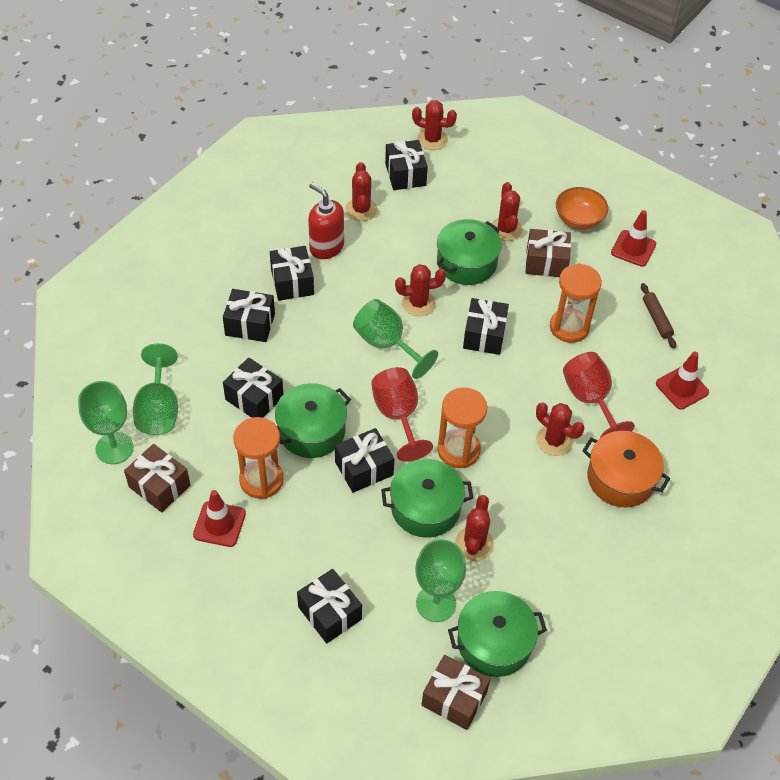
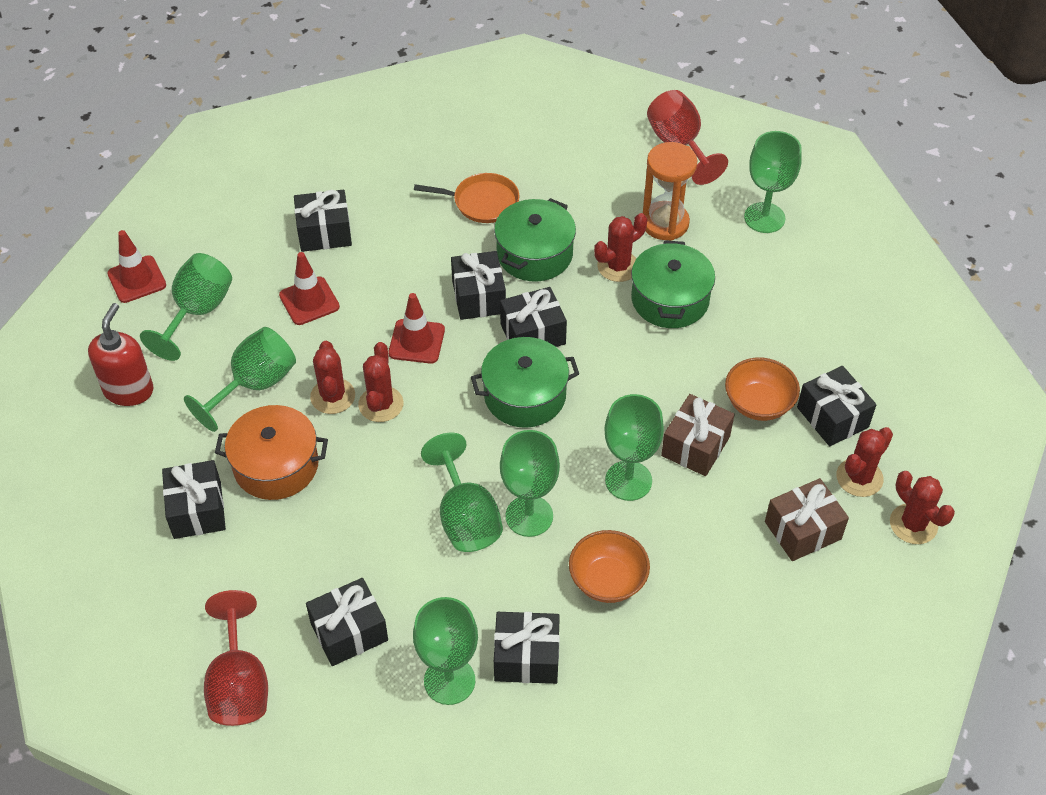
brown gift: [124,444,190,513] [422,655,490,730] [526,229,571,277] = 3 -> [661,394,735,476] [765,478,849,561] = 2
brown rolling pin: [641,283,676,348] = 1 -> none = 0
green goblet: [78,381,133,464] [133,343,178,435] [353,299,438,379] [415,539,466,622] = 4 -> [140,253,232,361] [184,327,296,432] [413,597,478,705] [421,433,503,552] [500,430,560,537] [605,394,664,501] [744,131,802,233] = 7
green pot: [275,383,351,458] [381,459,473,537] [437,219,501,285] [448,591,547,677] = 4 -> [471,337,579,428] [494,198,576,281] [631,240,715,328] = 3
orange bowl: [556,187,608,230] = 1 -> [569,530,650,603] [725,358,800,421] = 2
orange hourglass: [233,417,284,499] [437,387,487,468] [550,263,602,343] = 3 -> [643,142,698,241] = 1
orange pan: none = 0 -> [414,173,519,223] = 1
red cactus: [345,162,377,221] [395,264,446,316] [412,100,457,150] [455,495,494,561] [491,182,522,241] [536,403,584,456] = 6 -> [310,341,355,414] [358,342,403,422] [594,213,647,282] [836,427,893,497] [890,471,955,544] = 5

